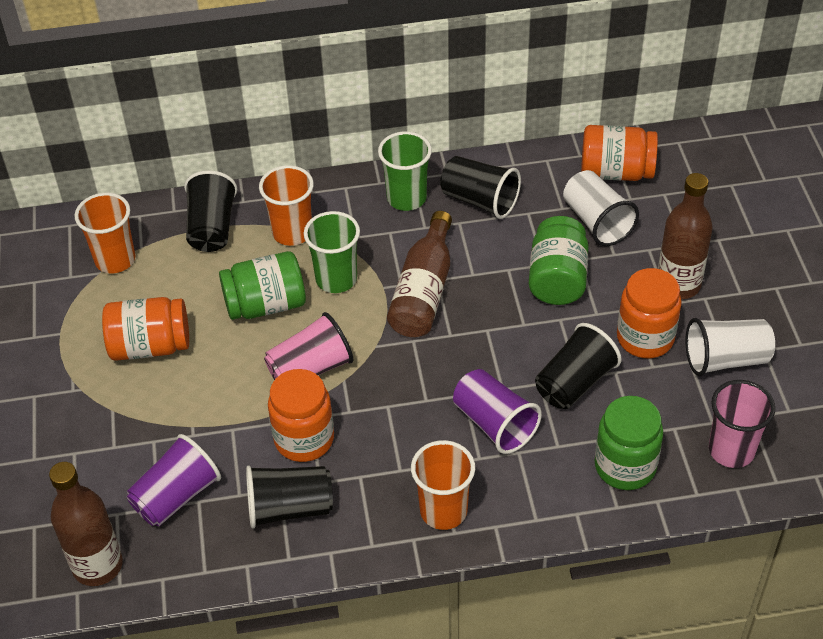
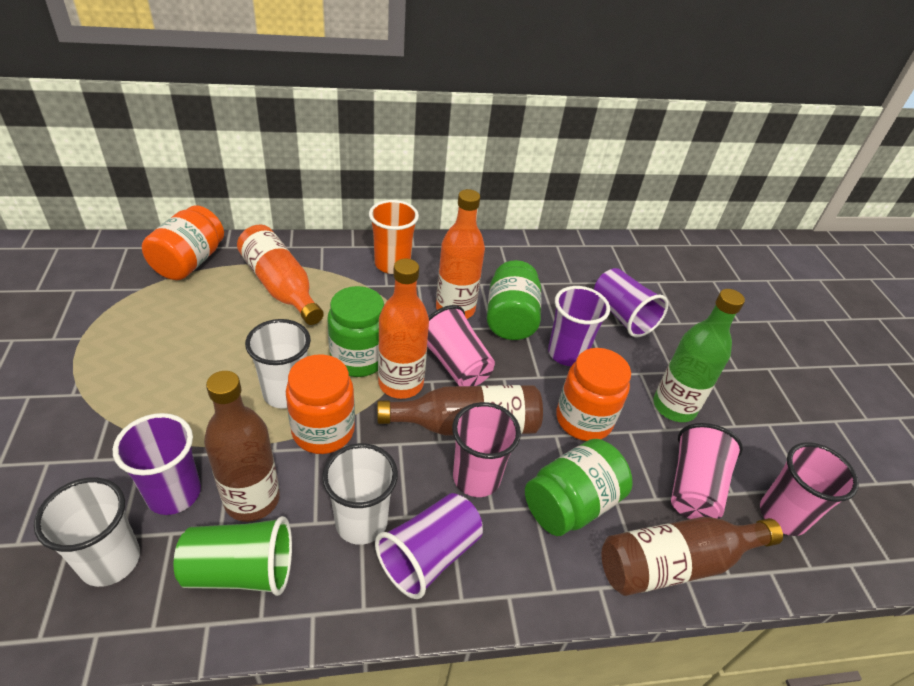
black cup: [184,170,237,252] [246,465,333,529] [440,156,521,219] [535,323,622,409] = 4 -> none = 0
green bottle: none = 0 -> [653,289,745,422] = 1
green cup: [304,211,360,293] [378,131,432,211] = 2 -> [173,516,292,596] = 1
orange bottle: none = 0 -> [237,225,324,325] [378,259,429,399] [436,189,485,319] = 3
orange cup: [75,193,135,273] [259,165,314,246] [411,440,475,530] = 3 -> [369,200,419,274] = 1
orange jar: [102,297,189,361] [268,369,334,462] [581,125,658,181] [617,268,682,358] = 4 -> [142,205,224,280] [286,354,355,454] [556,348,631,441] = 3
pink cup: [264,312,353,380] [709,380,775,468] = 2 -> [427,305,495,386] [452,402,521,497] [671,423,743,519] [760,442,859,536] = 4
purple cup: [127,434,221,526] [453,369,542,454] = 2 -> [113,413,201,515] [375,493,483,599] [548,286,610,366] [594,268,668,338] = 4
white cup: [563,170,639,246] [686,318,775,376] = 2 -> [34,477,140,587] [245,319,311,409] [322,443,398,545] = 3

